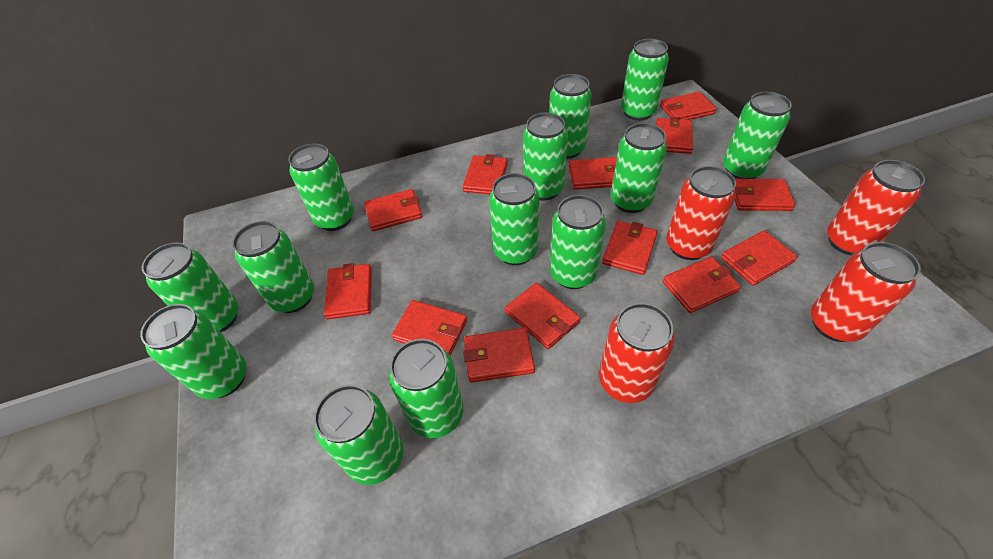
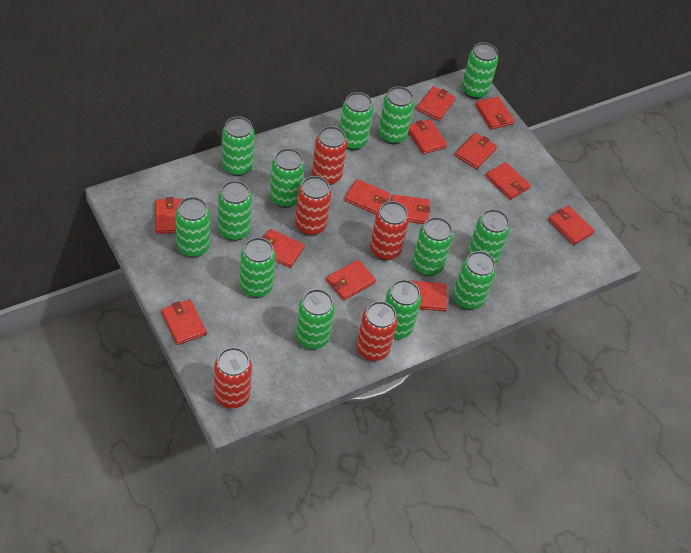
red can: [599,303,675,403] [666,166,736,260] [811,242,921,342] [827,160,925,255] = 4 -> [214,347,252,408] [295,176,331,236] [312,126,347,185] [357,301,398,361] [370,201,409,261] = 5

